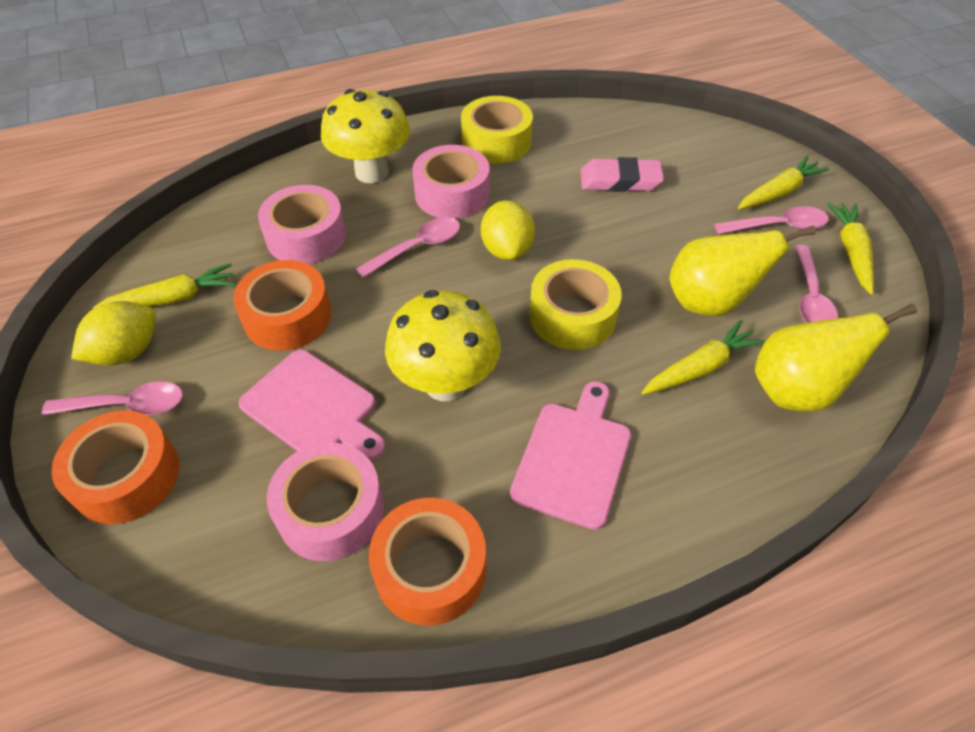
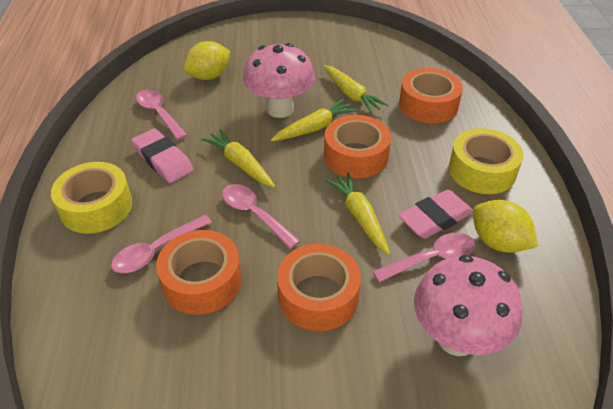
orange tape: [51,411,179,524] [233,260,331,351] [369,498,486,626] = 3 -> [156,230,242,315] [277,244,361,331] [324,115,391,178] [399,68,463,124] = 4
pink cutting board: [238,350,385,460] [510,381,631,530] = 2 -> none = 0
pink eraser: [581,157,664,192] = 1 -> [131,128,194,183] [398,190,473,239] = 2
pink mushroom: none = 0 -> [243,43,315,118] [414,255,523,356] = 2
pink tape: [258,185,346,264] [267,442,384,561] [412,145,490,219] = 3 -> none = 0
yellow mushroom: [321,89,410,183] [385,290,501,401] = 2 -> none = 0
yellow pear: [669,226,816,316] [755,304,917,411] = 2 -> none = 0

